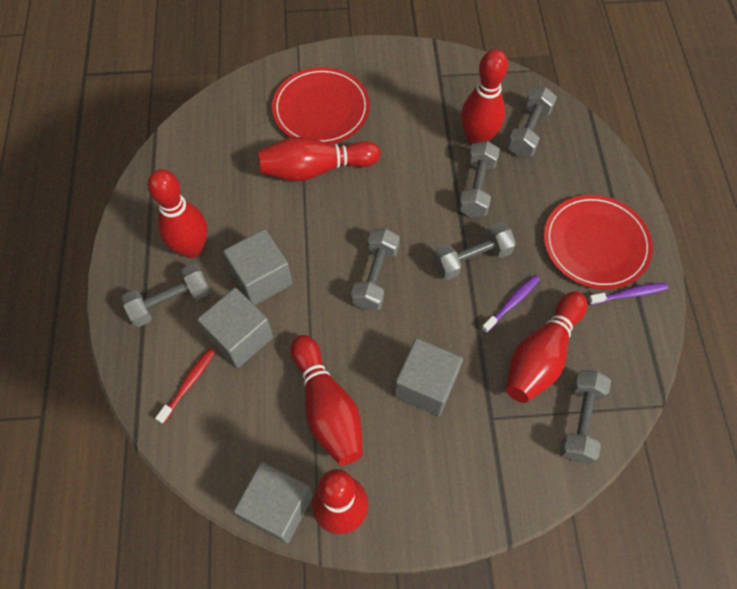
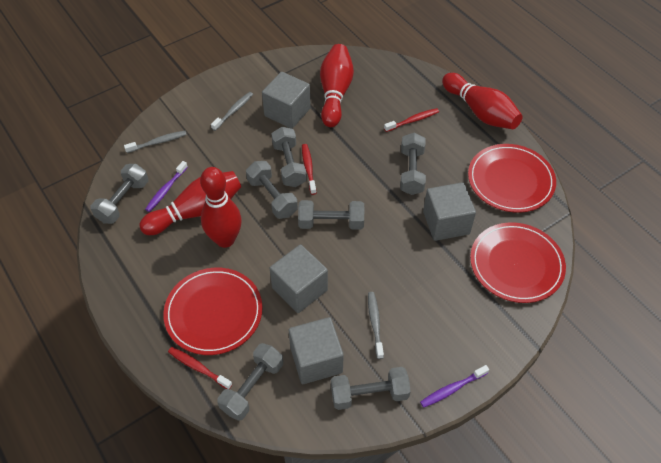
grey dumbbell: [121,263,210,327] [351,228,400,310] [433,222,516,280] [459,141,500,218] [507,87,557,157] [560,370,611,464] = 6 -> [90,164,148,224] [217,343,283,421] [246,161,298,219] [272,127,307,187] [298,200,364,230] [331,367,411,410] [400,133,426,195] = 7
grey toothbrush: none = 0 -> [124,131,187,153] [211,92,253,131] [368,292,384,359] = 3
red bowling pin: [147,169,208,258] [258,137,380,181] [291,335,363,466] [312,469,369,534] [461,49,508,145] [506,291,587,403] = 6 -> [139,171,241,235] [200,167,242,248] [320,44,354,127] [442,73,523,129] = 4
red plate: [272,67,370,144] [544,195,653,290] = 2 -> [163,268,263,355] [468,144,556,213] [470,222,566,303] = 3
red toothbrush: [155,348,215,424] = 1 -> [168,347,232,389] [302,144,316,195] [384,108,439,132] = 3

